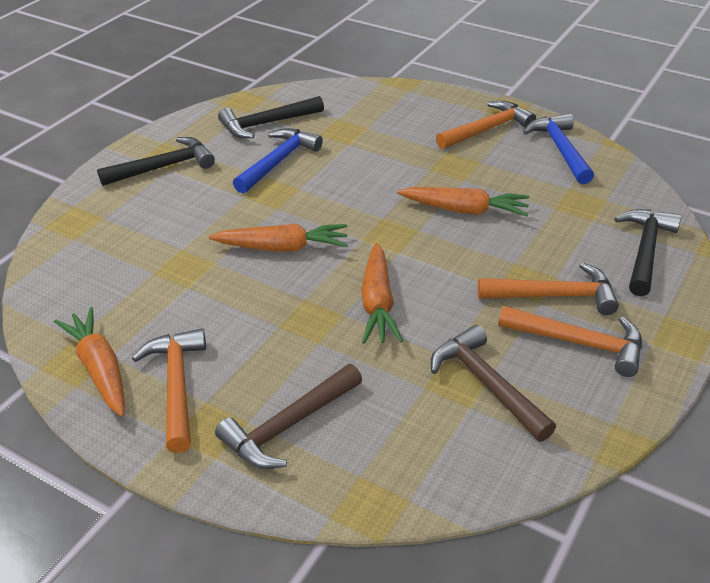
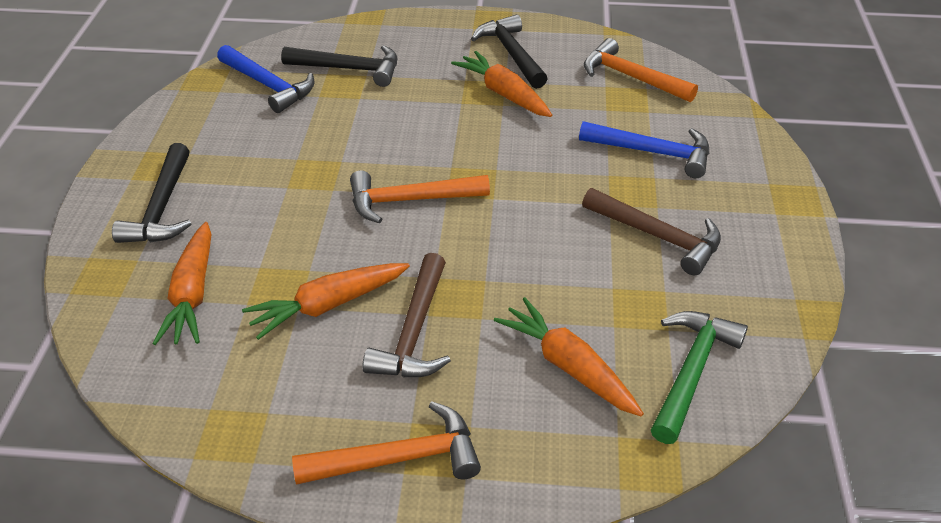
green hammer: none = 0 -> [651,311,748,444] = 1
orange hammer: [132,328,206,453] [436,101,536,149] [478,263,619,315] [498,306,642,377] = 4 -> [292,401,481,485] [350,171,490,223] [584,38,698,102] = 3

